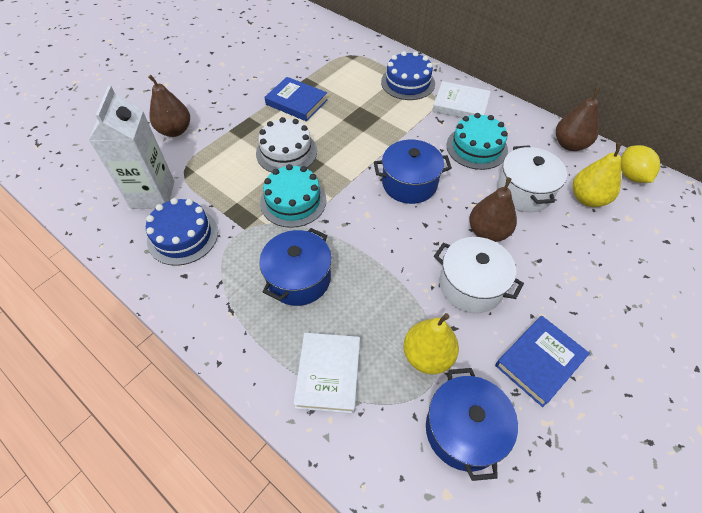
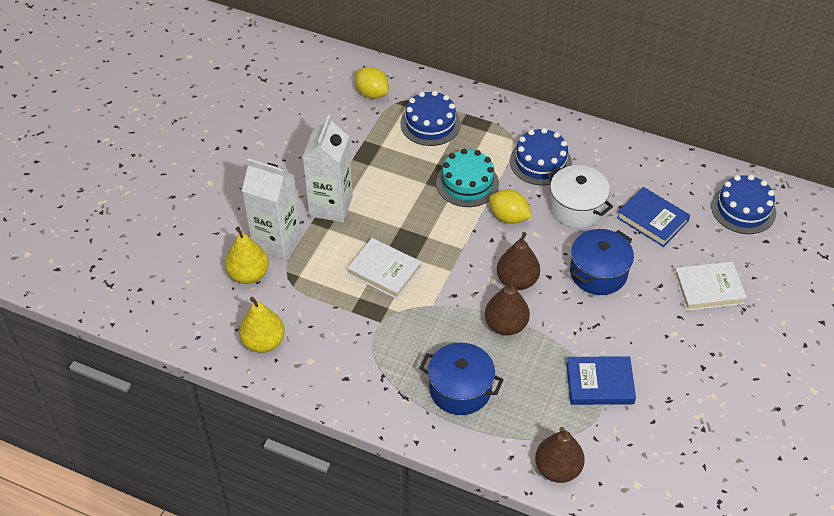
blue cake: [146,198,218,266] [381,51,435,100] = 2 -> [400,91,461,146] [510,128,572,185] [711,175,776,234] = 3
blue pot: [259,228,332,306] [374,140,452,204] [426,368,518,481] = 3 -> [419,343,504,415] [570,229,634,295] = 2
turquoise cake: [260,164,327,228] [447,113,508,170] = 2 -> [436,149,499,207] = 1
white cake: [256,117,317,173] = 1 -> none = 0
white carton: [89,86,174,209] = 1 -> [242,158,301,260] [302,115,353,222] = 2
white pot: [434,237,524,313] [497,145,567,212] = 2 -> [547,165,613,228] = 1
yellow lemon: [621,145,660,183] = 1 -> [355,67,389,99] [489,190,532,224] = 2

